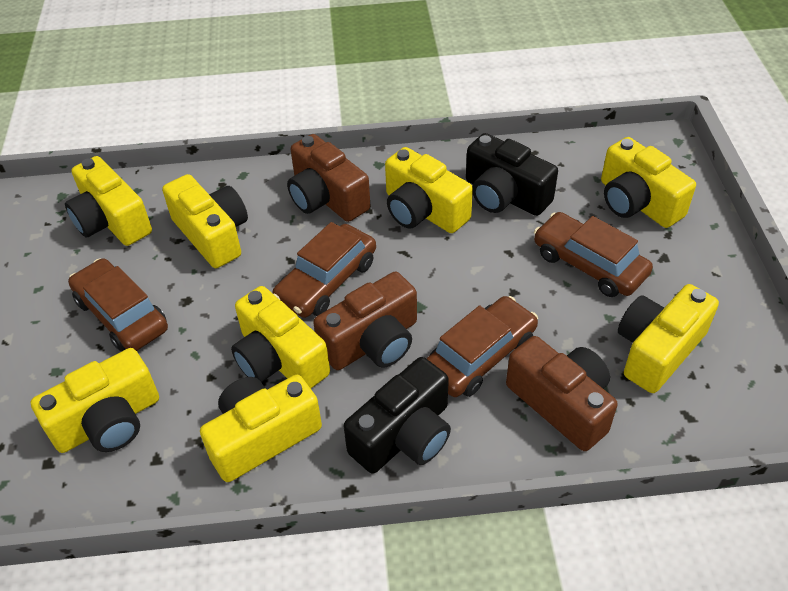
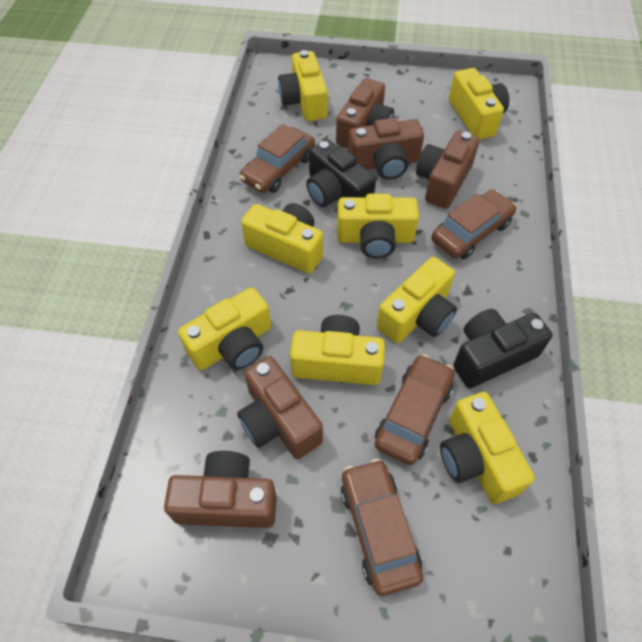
brown camera: [287,134,370,222] [313,272,417,370] [506,336,618,451] = 3 -> [164,451,277,528] [237,356,323,459] [336,78,394,148] [348,118,424,180] [416,131,480,209] = 5

